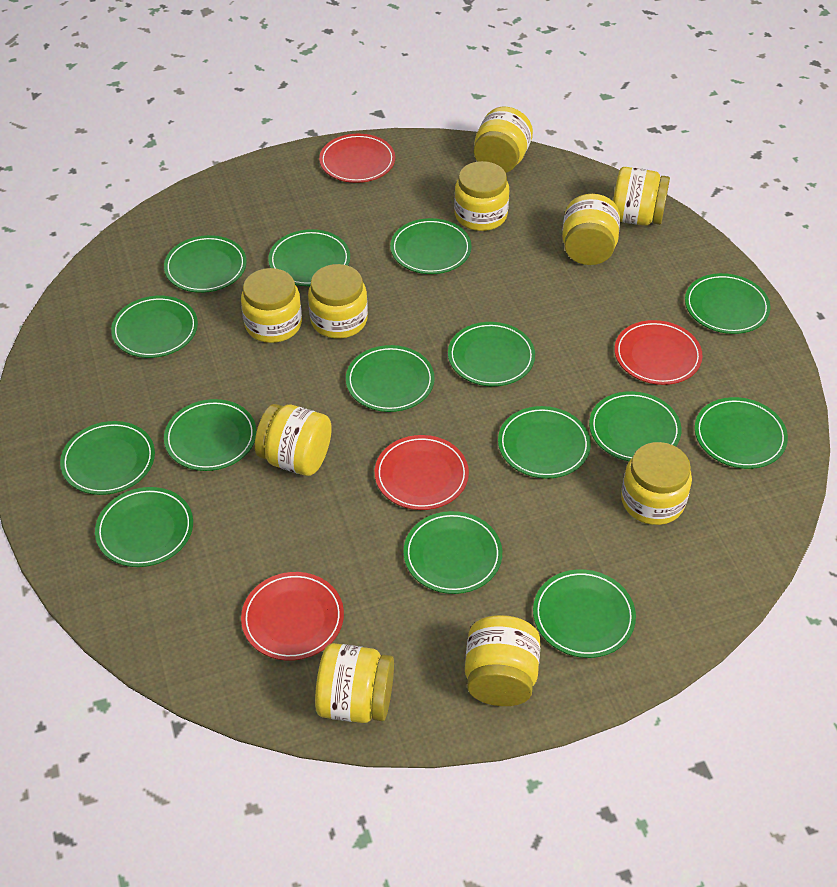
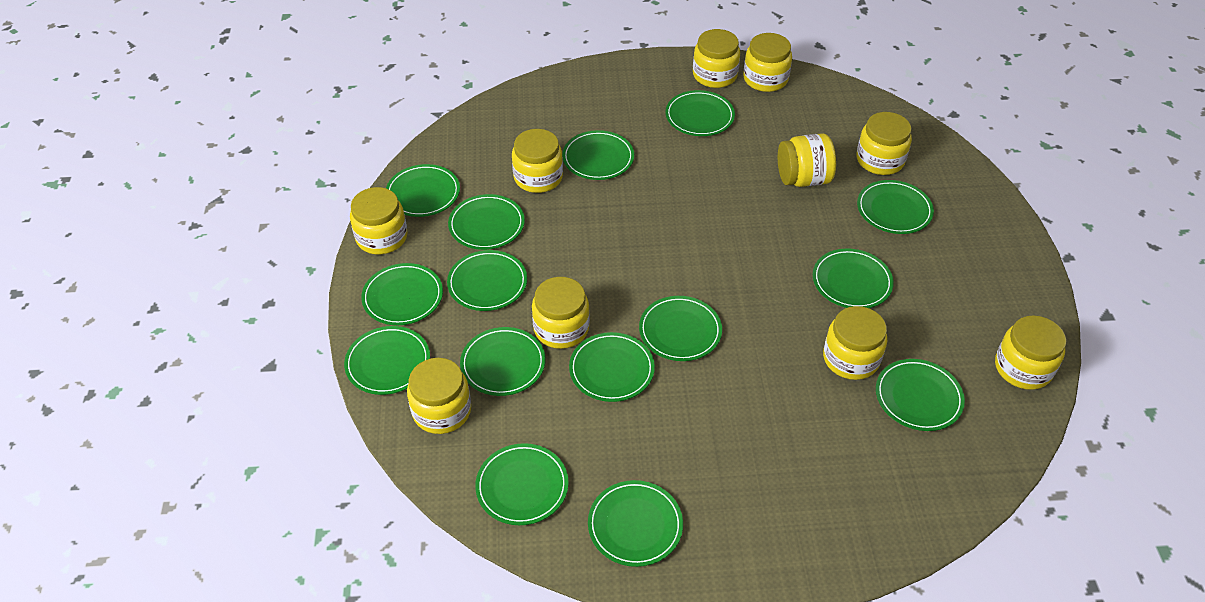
red plate: [241,572,344,661] [319,134,395,183] [375,435,469,510] [615,320,703,385] = 4 -> none = 0

